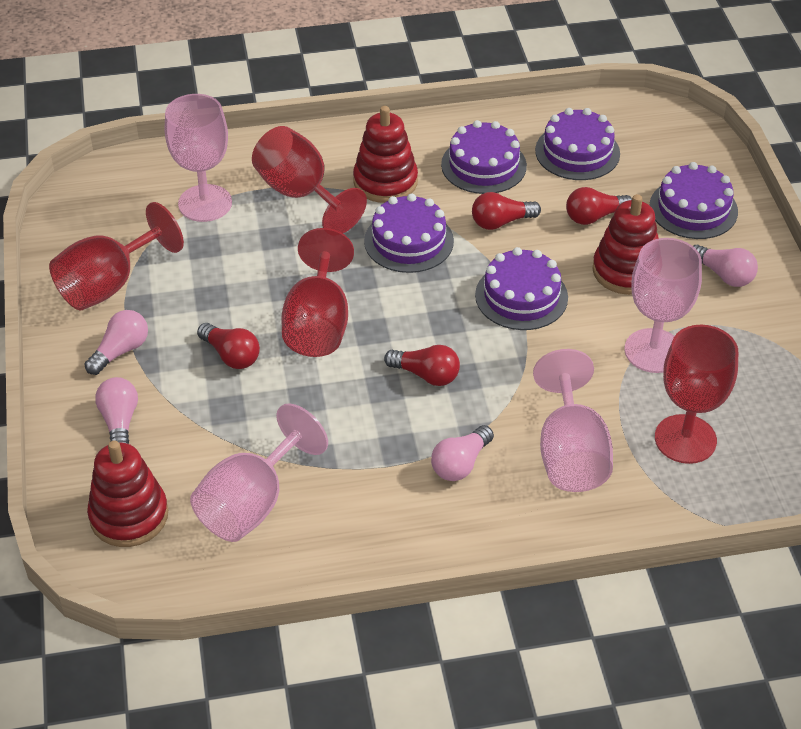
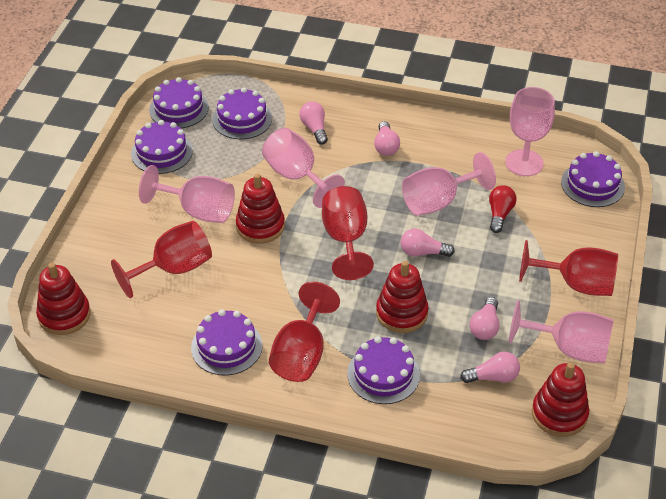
pink goblet: [165,94,232,222] [190,403,328,542] [533,349,613,492] [625,238,702,373] = 4 -> [139,165,235,223] [262,128,345,208] [402,152,496,216] [505,87,555,176] [509,300,614,363] = 5
pink light bulb: [85,310,148,375] [95,377,138,444] [431,425,494,481] [693,245,758,287] = 4 -> [300,102,328,145] [374,121,400,156] [401,229,455,257] [460,352,520,383] [469,297,500,340] = 5
purple cake: [364,193,454,273] [441,120,527,194] [475,247,568,330] [535,108,620,180] [650,162,738,239] = 5 -> [131,120,193,174] [149,77,209,128] [191,309,263,376] [212,87,272,139] [347,336,420,404] [561,151,625,207] = 6
red light bulb: [197,323,260,369] [384,345,460,386] [472,192,541,230] [566,187,632,225] = 4 -> [489,185,517,233] = 1
red stacking toy: [87,440,168,547] [353,106,418,203] [592,194,659,295] = 3 -> [36,263,90,335] [236,173,285,244] [376,261,429,333] [532,362,589,437] = 4

